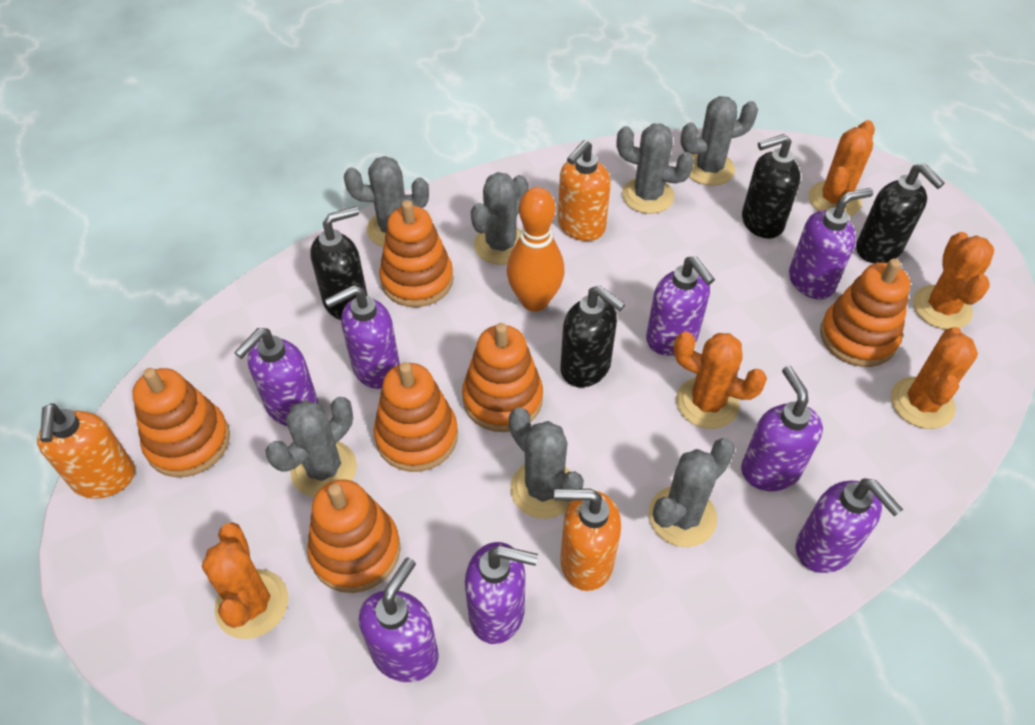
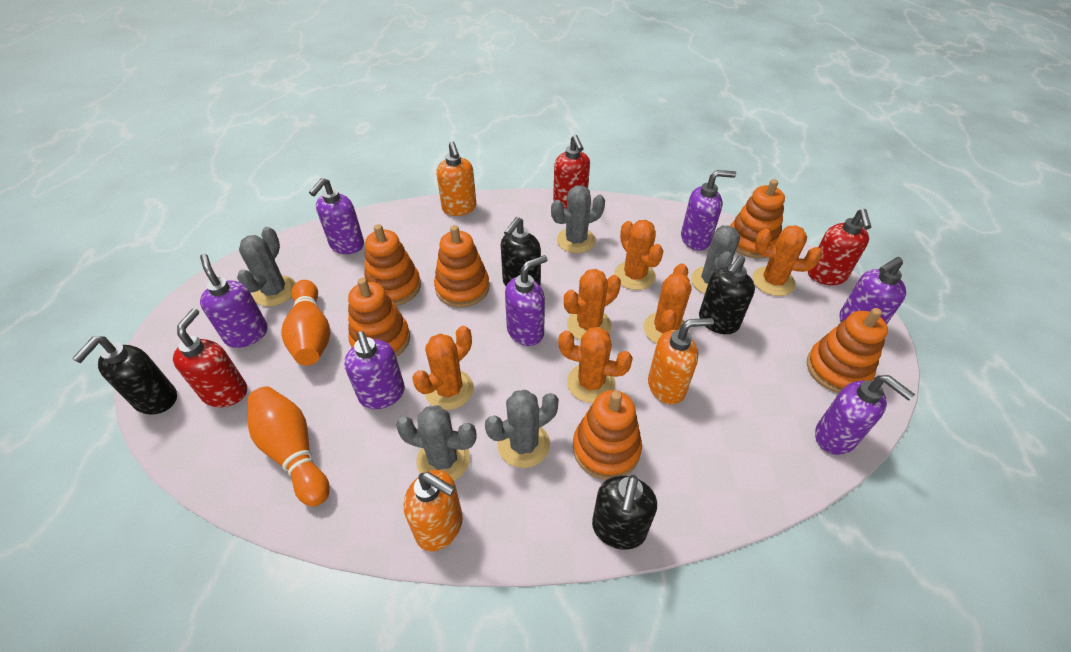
grey cactus: [266,397,357,497] [344,156,429,247] [471,172,528,265] [509,407,584,519] [617,123,694,214] [649,438,735,547] [680,96,758,186] = 7 -> [237,227,296,306] [396,405,477,481] [485,390,559,468] [551,185,605,253] [691,225,740,294] = 5
orange bowling pin: [507,187,565,312] = 1 -> [247,386,330,507] [281,280,331,366] = 2
orange cactus: [202,522,288,639] [673,332,767,429] [809,120,875,216] [891,327,978,429] [913,232,994,330] = 5 -> [412,326,474,410] [558,327,633,403] [564,269,621,341] [614,220,663,290] [643,264,692,344] [752,225,822,296] = 6
purple soap dispenser: [234,328,318,426] [325,285,400,389] [359,557,439,682] [465,542,538,644] [646,256,715,356] [741,366,823,491] [789,188,873,299] [795,478,903,573] = 8 -> [200,254,268,348] [309,178,364,254] [344,331,405,409] [505,255,547,346] [681,170,736,250] [815,375,915,455] [840,257,906,324] = 7
red soap dispenser: none = 0 -> [173,308,247,407] [553,135,590,209] [808,209,871,285] = 3

